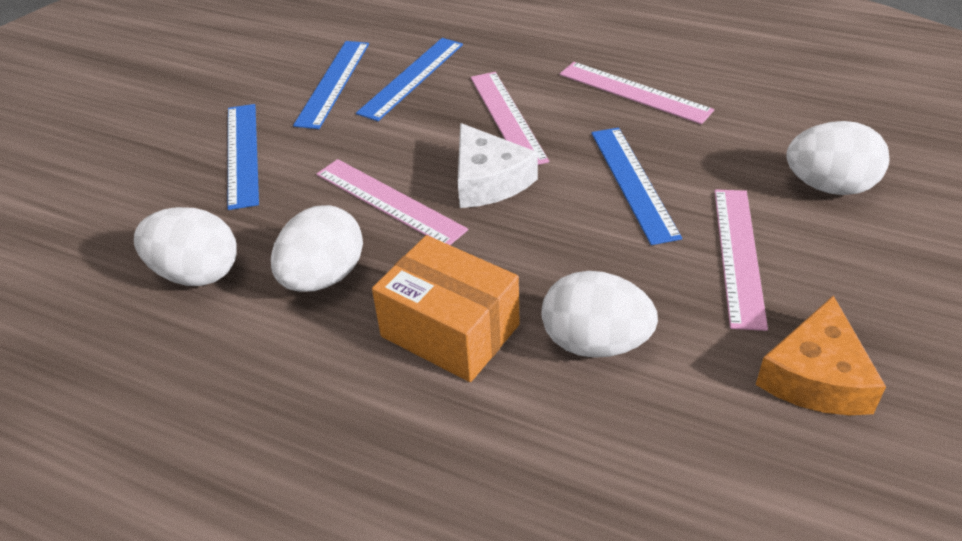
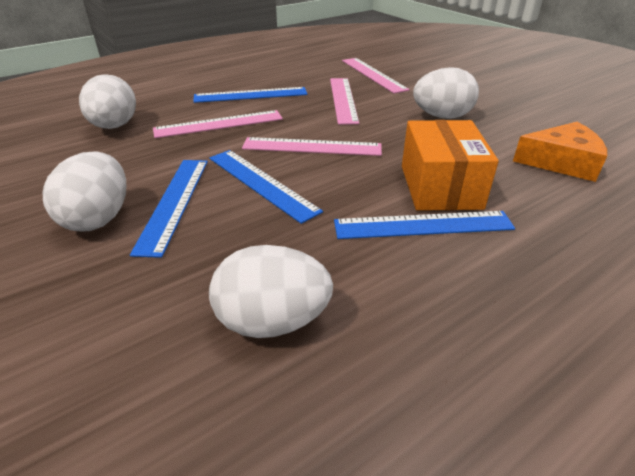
white cheese: [458,123,538,208] = 1 -> none = 0

